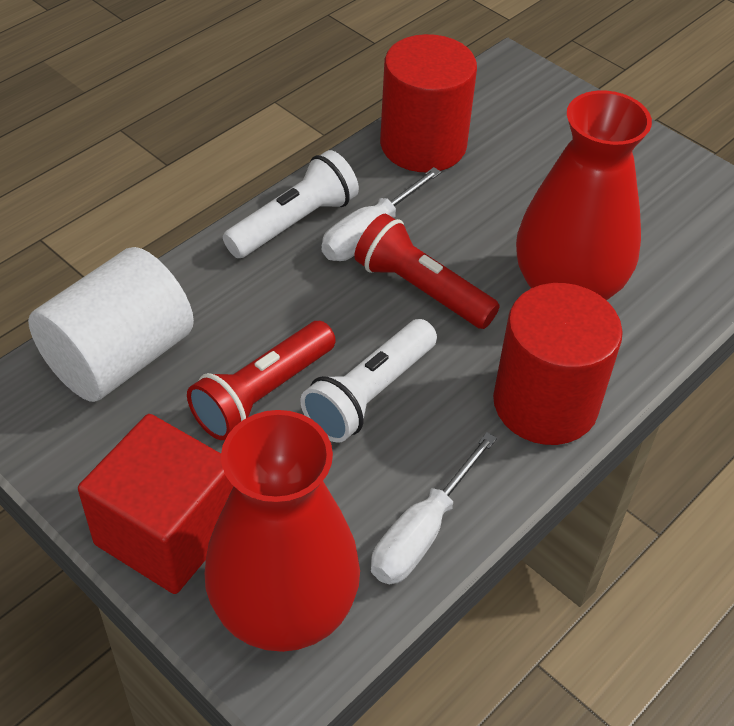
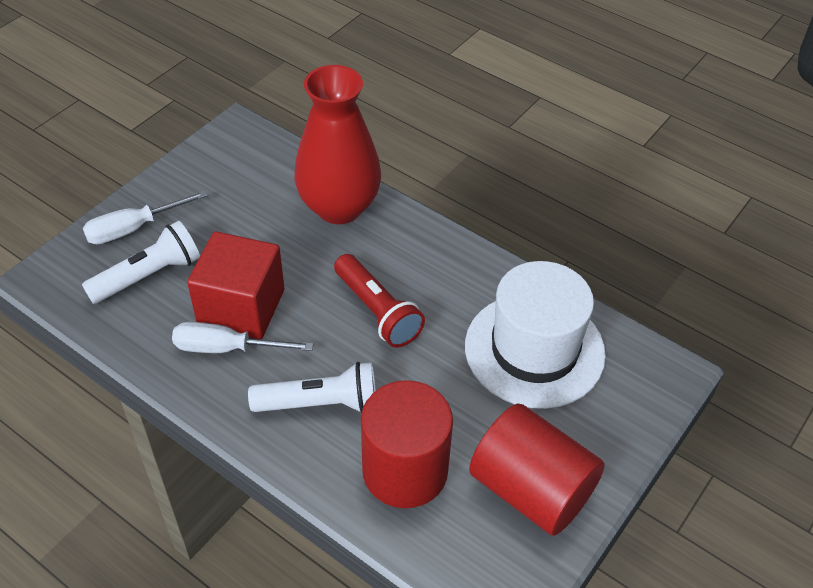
red flashlight: [187,321,336,440] [354,214,500,329] = 2 -> [334,254,425,348] = 1
red vase: [205,410,360,652] [516,90,652,301] = 2 -> [294,65,381,224] = 1
white cylinder: [28,247,194,402] = 1 -> none = 0
white hat: none = 0 -> [465,261,606,409] = 1

